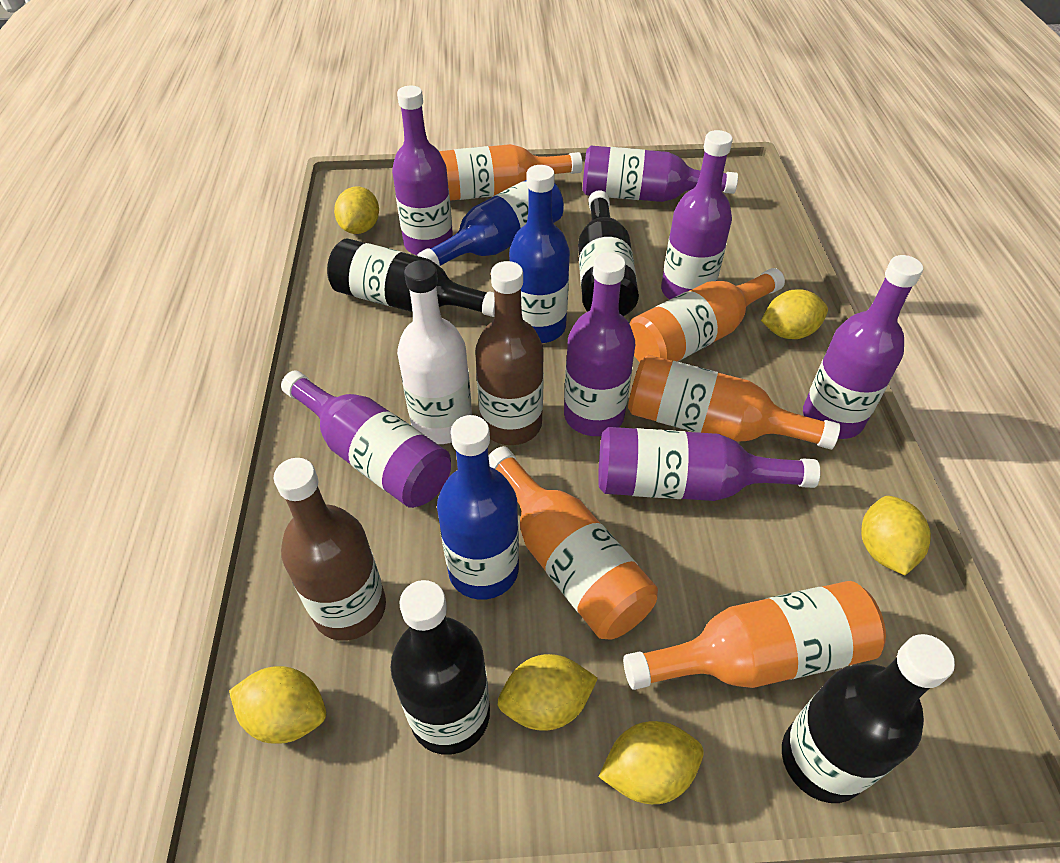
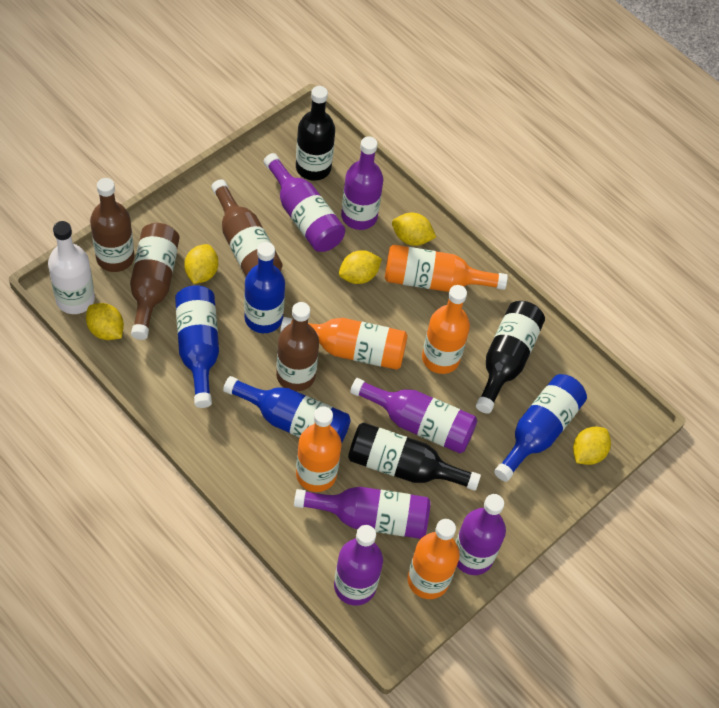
black bottle: [327,238,495,317] [391,580,490,755] [578,190,639,316] [782,634,955,803] = 4 -> [296,86,335,181] [348,422,481,491] [476,301,545,414] = 3
blue bottle: [417,180,564,266] [437,415,519,600] [509,165,570,343] = 3 -> [175,285,219,408] [223,376,351,444] [244,242,285,333] [494,374,587,482] = 4
brown bottle: [274,458,386,641] [475,261,544,445] = 2 -> [90,178,134,272] [130,223,179,340] [211,179,282,276] [276,302,319,391] = 4
purple bottle: [281,370,451,508] [392,86,453,255] [564,252,635,436] [583,146,738,202] [598,427,820,501] [661,130,733,300] [803,255,923,439] = 7 -> [264,153,345,252] [294,487,431,539] [334,525,383,605] [341,136,383,230] [350,378,477,453] [455,494,506,575] = 6
yellow lemon: [229,666,326,744] [334,187,379,234] [498,654,598,731] [599,721,704,804] [761,289,828,339] [861,496,931,575] = 6 -> [86,303,124,340] [184,244,218,284] [339,250,382,284] [392,213,436,246] [573,427,611,465] = 5

